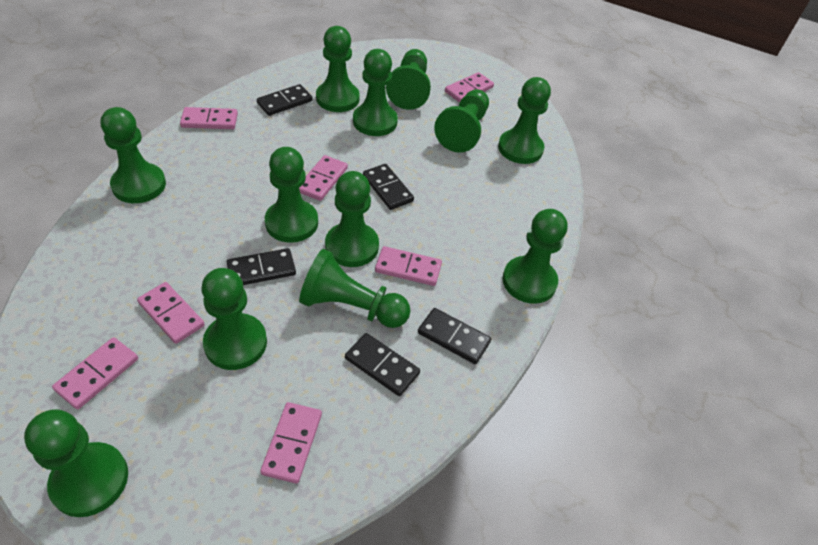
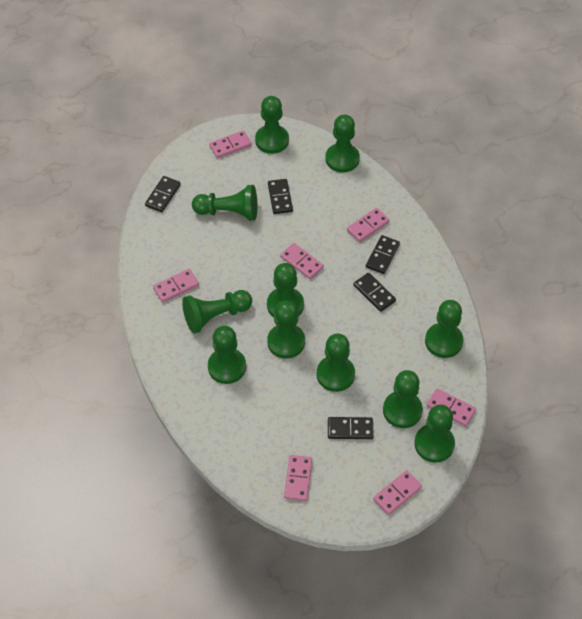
green pawn: [24,409,128,517] [101,107,166,203] [201,268,267,370] [265,147,318,243] [299,249,410,328] [316,26,360,112] [325,171,379,267] [353,49,398,136] [386,49,431,110] [434,89,489,153] [498,77,551,164] [502,209,567,304] = 12 -> [182,290,252,334] [192,185,257,221] [208,326,246,384] [255,96,289,154] [267,263,304,317] [267,300,305,359] [317,333,355,392] [325,115,360,172] [383,370,423,428] [414,404,455,463] [425,300,464,358] = 11

